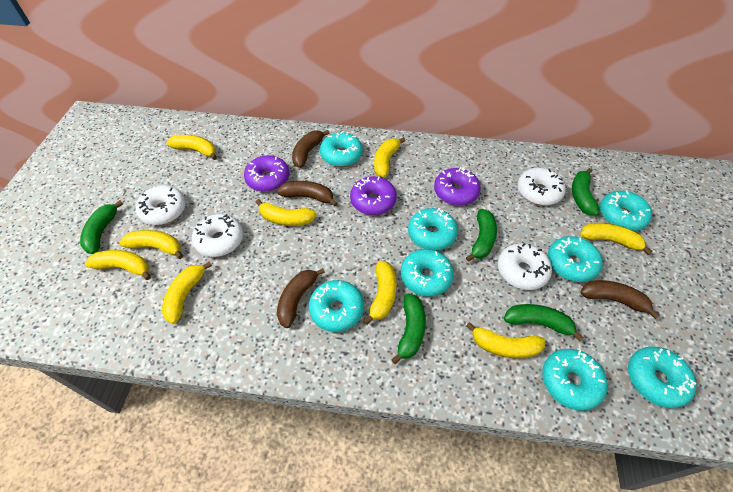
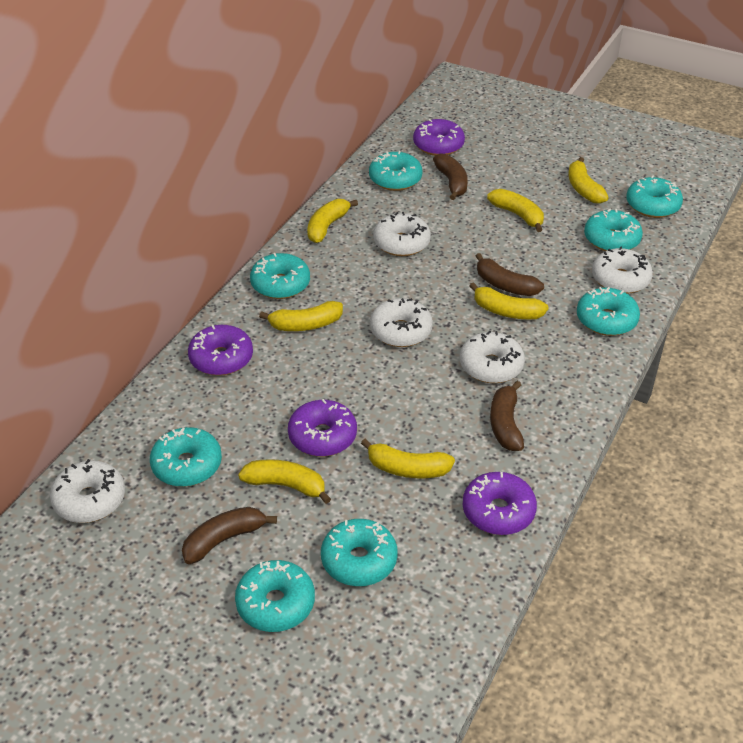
green banana: [80,200,123,254] [391,294,426,364] [466,209,497,262] [504,304,584,341] [572,168,599,216] = 5 -> none = 0
purple donut: [244,155,289,192] [350,176,397,215] [434,167,481,206] = 3 -> [188,325,253,376] [288,399,357,457] [413,119,465,156] [463,472,537,535] = 4
white donut: [136,185,186,225] [192,214,243,257] [498,243,552,290] [518,168,566,205] = 4 -> [50,459,125,523] [370,298,433,347] [373,212,431,256] [460,330,525,383] [592,246,653,294] = 5
yellow banana: [85,250,151,280] [120,230,183,259] [162,261,212,324] [167,135,217,160] [255,199,317,226] [363,261,397,325] [374,137,406,177] [466,322,546,358] [580,223,652,255] = 9 -> [238,459,331,504] [259,301,343,331] [307,199,358,243] [361,439,455,478] [470,282,549,319] [487,189,544,232] [568,157,609,204] = 7

